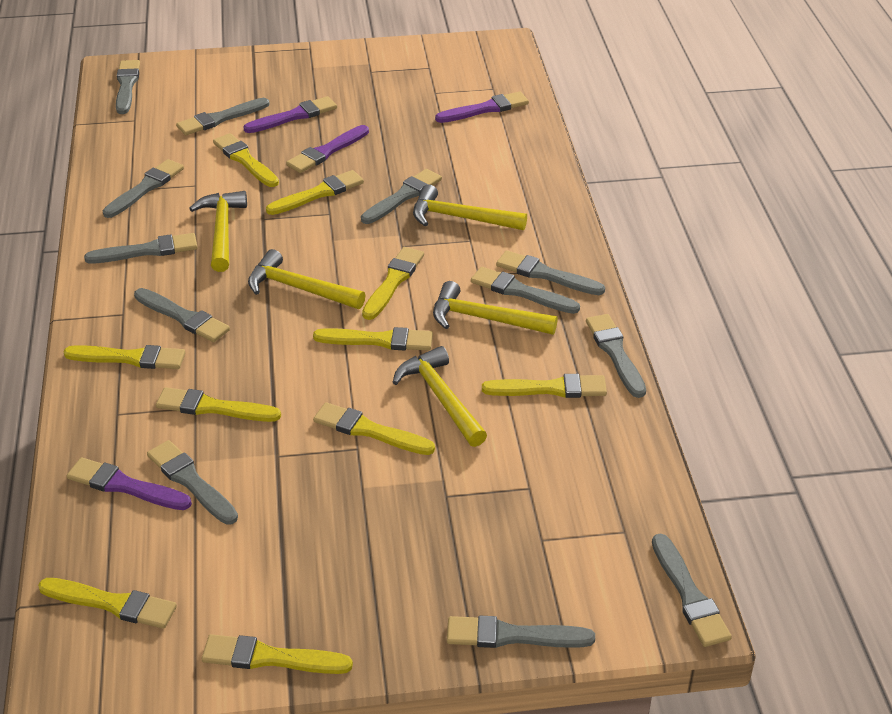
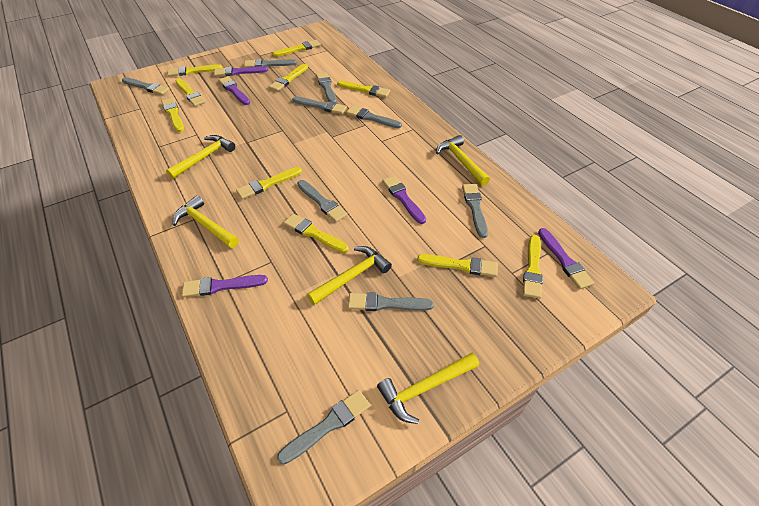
grey brush: [84,233,198,263] [102,159,184,218] [116,60,140,114] [134,288,230,342] [147,440,238,525] [176,98,270,135] [361,169,442,224] [447,616,595,648] [471,267,580,314] [496,250,605,295] [586,314,646,398] [652,534,732,647] = 12 -> [122,77,169,95] [244,59,297,68] [277,390,371,464] [292,96,347,114] [297,180,347,222] [316,72,337,103] [346,106,402,128] [348,292,434,311] [462,184,488,238] = 9
purple brush: [67,457,192,510] [244,96,337,133] [286,125,369,173] [435,91,529,123] = 4 -> [182,275,268,297] [214,66,268,76] [218,76,250,105] [382,176,426,224] [538,228,594,289] = 5

